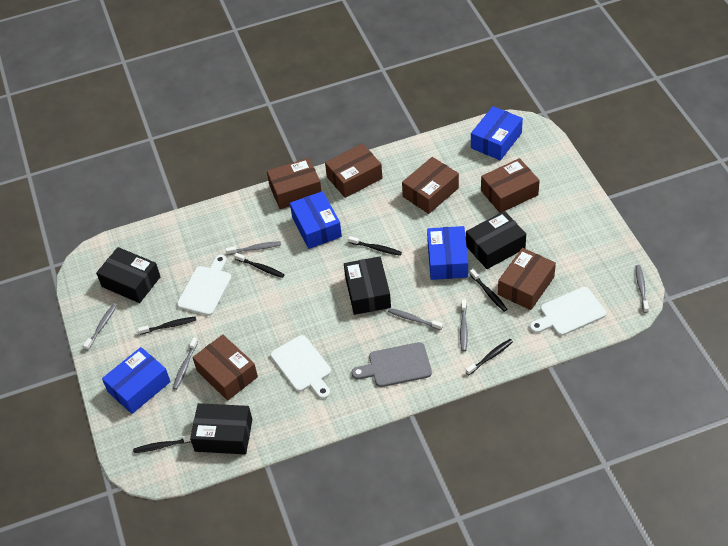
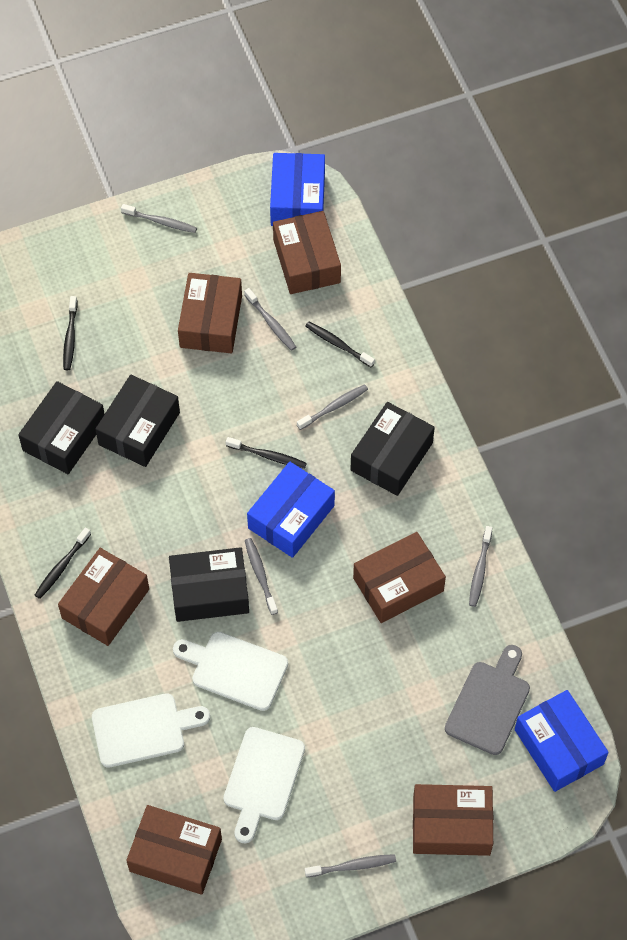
black toothbrush: [133,435,191,453] [138,317,196,335] [235,253,285,278] [348,236,402,256] [466,339,513,375] [470,269,507,312] = 6 -> [35,527,91,599] [63,296,77,370] [226,437,307,469] [306,322,375,367] = 4
blue box: [102,347,171,414] [290,191,342,249] [427,226,468,280] [471,106,523,160] = 4 -> [247,462,335,558] [270,153,325,226] [515,690,609,792] = 3

